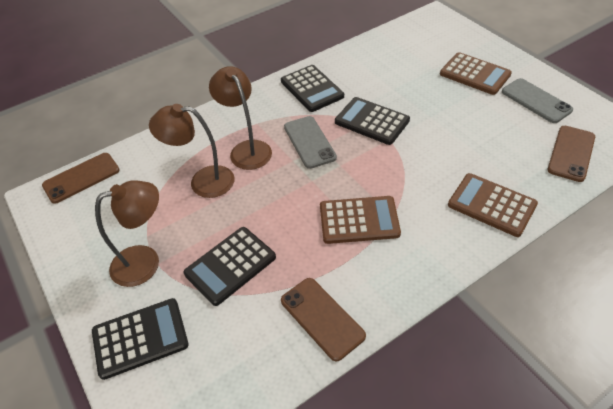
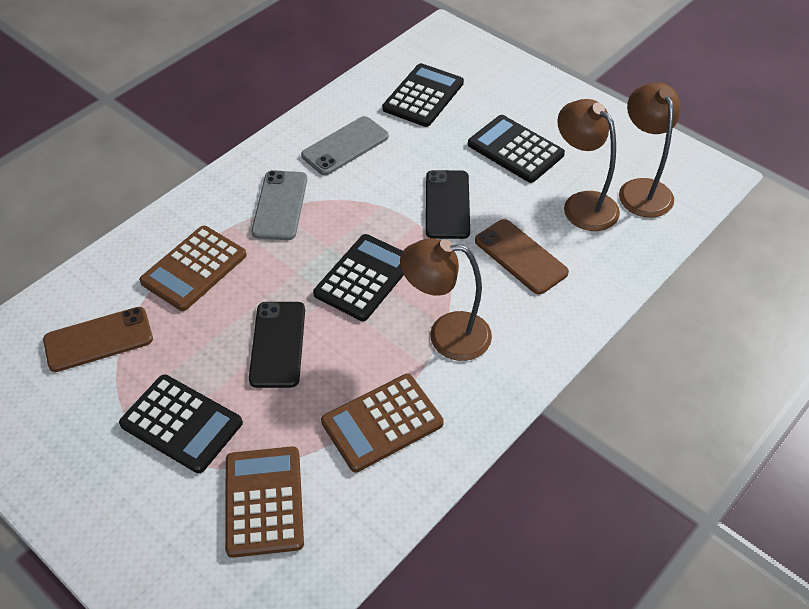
black phone: none = 0 -> [249,302,305,388] [426,170,470,239] = 2
brown phone: [42,153,120,204] [281,278,366,361] [547,126,595,182] = 3 -> [43,307,153,372] [475,219,569,294] = 2

